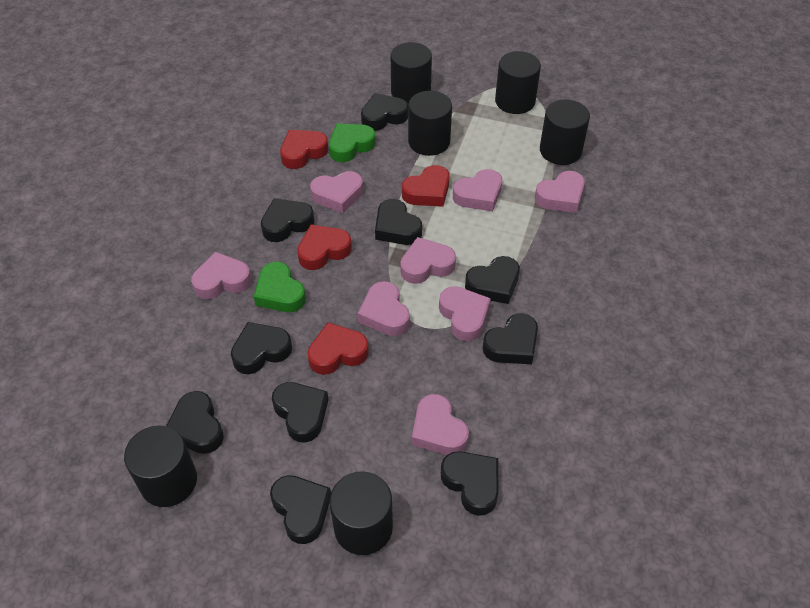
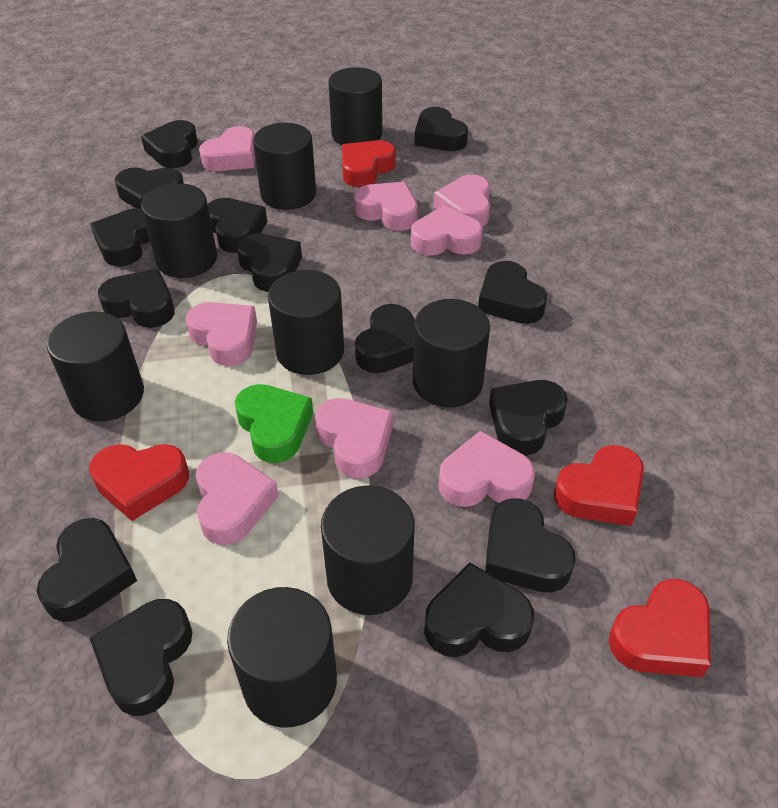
black cylinder: [124,426,197,507] [330,471,393,555] [391,42,432,104] [408,91,452,156] [495,51,541,114] [540,99,590,165] = 6 -> [47,312,144,421] [141,183,217,278] [227,587,337,728] [253,123,316,210] [268,270,344,375] [321,485,415,615] [328,67,382,145] [413,299,490,407] = 8
black heart: [166,391,224,454] [231,322,292,374] [261,198,314,242] [270,475,331,544] [272,382,328,442] [361,93,408,131] [375,199,422,245] [441,451,498,516] [465,256,520,304] [483,313,538,364] = 10 -> [37,518,137,622] [89,599,192,716] [90,208,150,266] [98,269,175,328] [115,167,184,208] [141,120,198,168] [208,198,267,253] [237,233,302,292] [355,304,415,373] [415,107,468,151] [424,563,534,657] [478,261,547,324] [485,498,576,592] [489,380,568,456] = 14
green heart: [253,262,306,312] [329,123,376,162] = 2 -> [235,384,313,463] = 1

